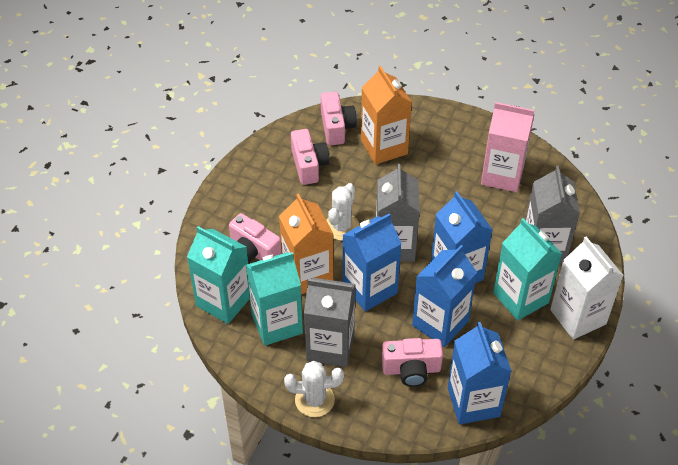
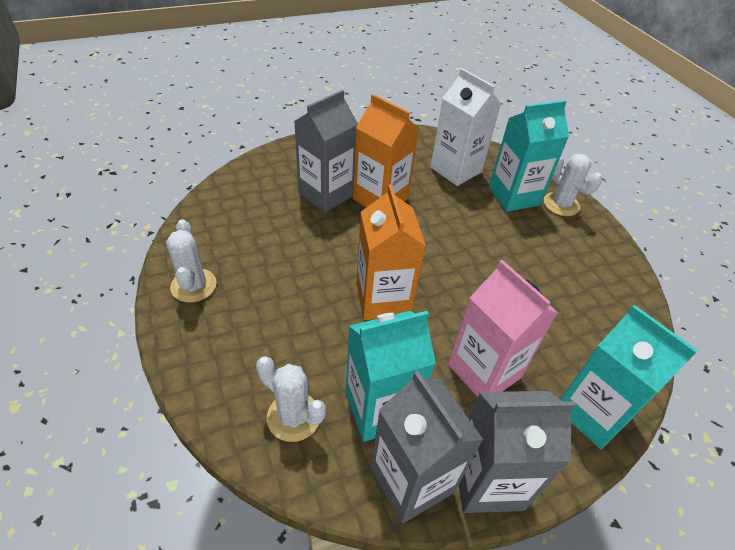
blue carton: [343,213,402,312] [412,245,477,347] [431,191,493,283] [448,322,511,425] = 4 -> none = 0
pink camera: [229,213,282,264] [291,129,330,185] [321,92,357,145] [382,338,443,387] = 4 -> none = 0
white cactus: [284,361,344,417] [326,183,359,240] = 2 -> [166,219,217,303] [256,356,326,442] [543,154,602,216] = 3

